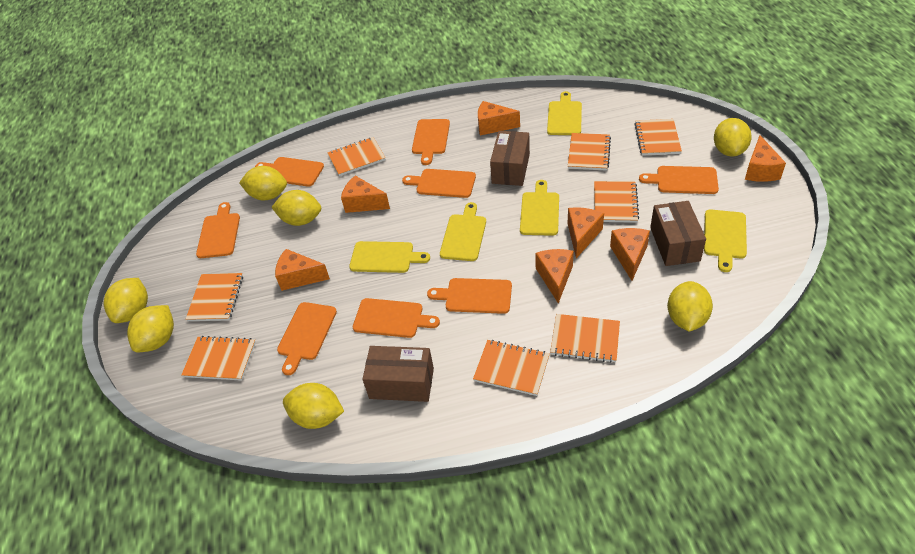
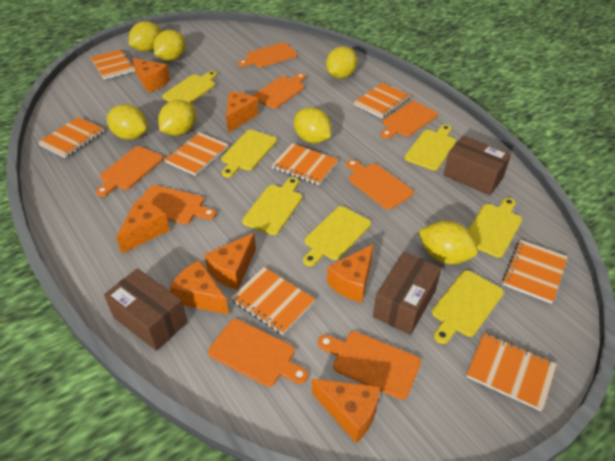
yellow cutting board: [349,241,430,273] [440,202,486,261] [520,180,559,236] [547,91,582,135] [704,210,747,272] = 5 -> [162,71,217,103] [221,130,277,178] [242,177,302,235] [303,206,371,266] [404,124,456,171] [432,270,504,344] [468,198,522,258] = 7

